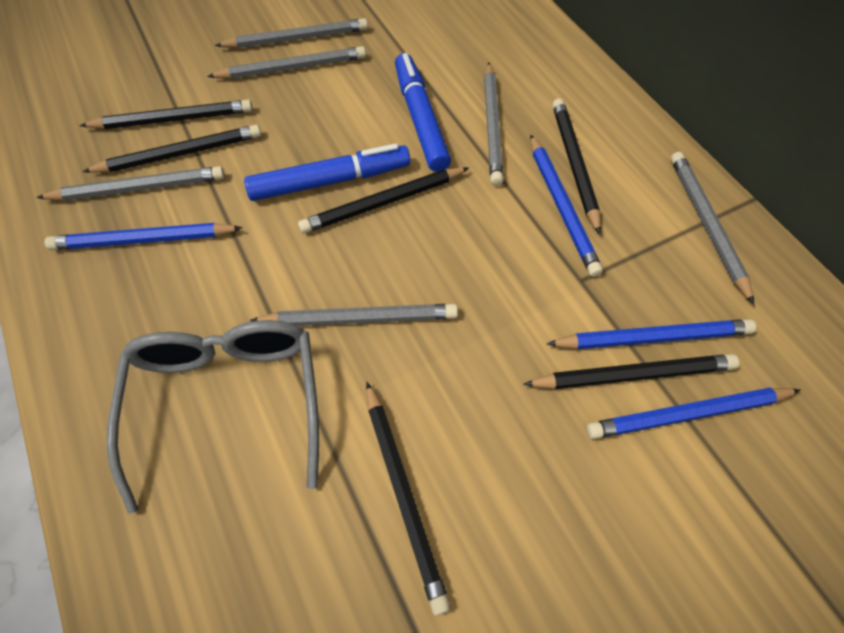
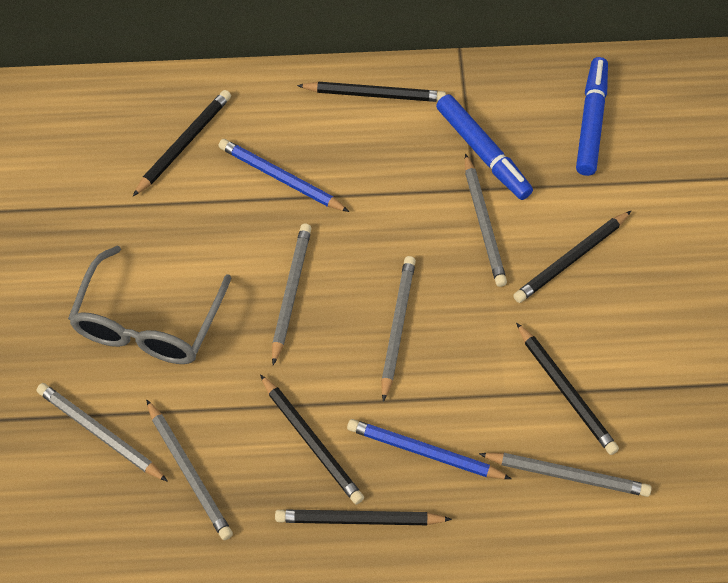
blue pencil: [44,223,243,250] [530,134,603,277] [547,319,756,349] [587,388,801,439] = 4 -> [219,139,349,212] [347,419,511,479] = 2

